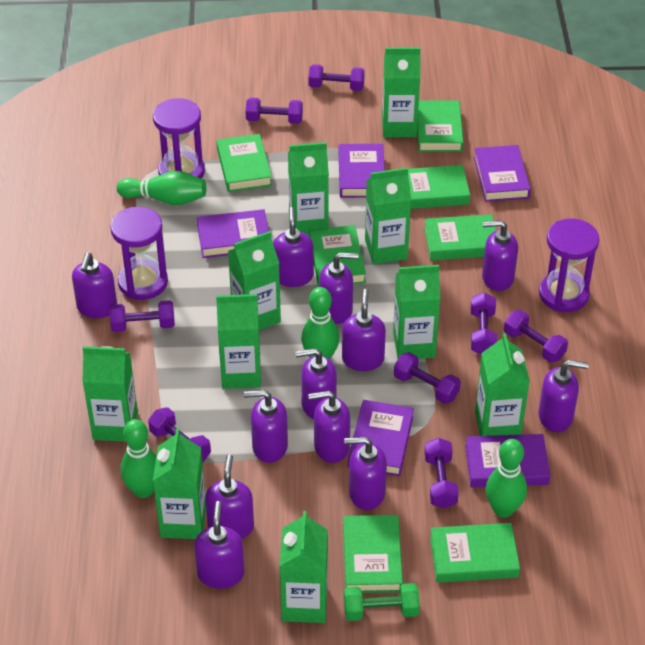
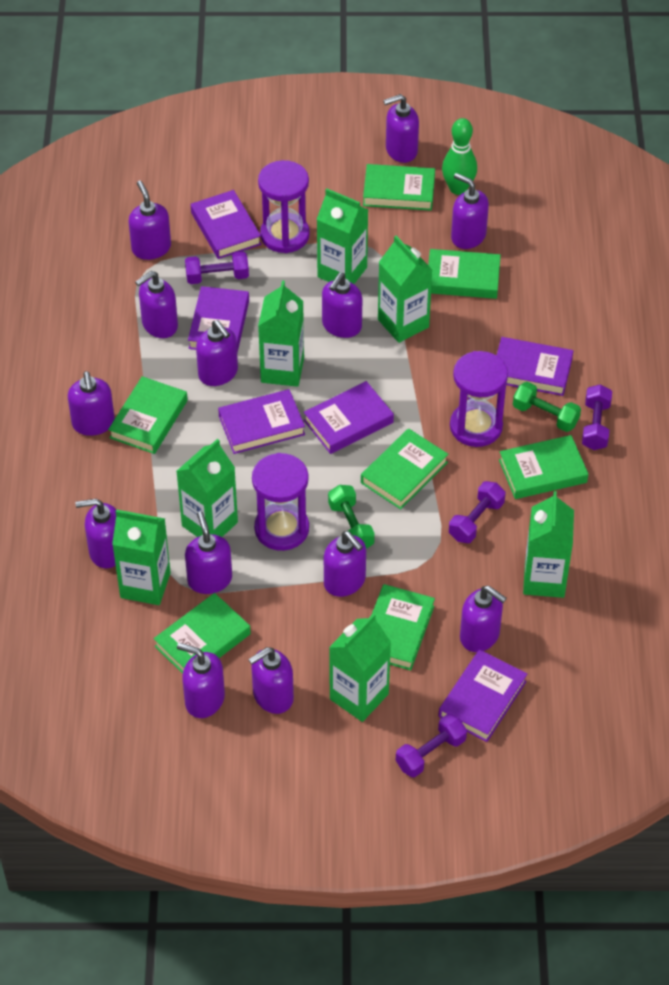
green bowling pin: [117,171,206,205] [120,419,156,498] [301,287,339,360] [485,439,527,518] = 4 -> [442,118,477,195] = 1
green carton: [82,346,138,442] [153,428,206,539] [216,294,261,389] [228,231,281,330] [280,511,328,623] [288,142,329,235] [365,168,411,264] [382,48,420,137] [393,265,441,359] [475,333,530,436] = 10 -> [112,509,171,605] [176,439,238,537] [258,281,304,387] [317,189,368,284] [329,613,391,722] [378,236,432,343] [523,491,574,598] = 7
green dumbbell: [344,583,420,621] = 1 -> [328,485,375,549] [513,382,581,432] = 2
purple book: [197,209,269,258] [339,144,385,198] [348,400,414,476] [465,434,551,488] [474,145,531,202] = 5 -> [188,286,249,353] [191,190,261,259] [218,389,305,454] [304,381,394,454] [438,649,527,742] [496,337,573,396] = 6
purple dumbbell: [109,300,175,332] [148,407,211,463] [246,98,303,124] [309,64,365,91] [394,352,461,404] [424,438,459,509] [471,293,497,355] [504,310,568,363] = 8 -> [185,251,249,284] [396,714,467,777] [449,481,505,543] [582,384,612,450] = 4
purple soap dispenser: [72,253,117,318] [194,501,245,589] [205,454,254,539] [244,390,288,463] [273,207,314,287] [295,348,337,419] [308,390,350,463] [319,253,359,324] [342,289,386,371] [344,437,387,510] [482,220,518,291] [538,360,589,432] = 12 -> [68,371,115,436] [75,499,116,568] [128,181,171,260] [135,271,178,338] [177,643,225,718] [185,511,232,594] [196,320,238,386] [248,647,294,714] [322,273,362,338] [324,531,366,597] [383,94,419,163] [451,173,489,249] [460,586,507,652] = 13

